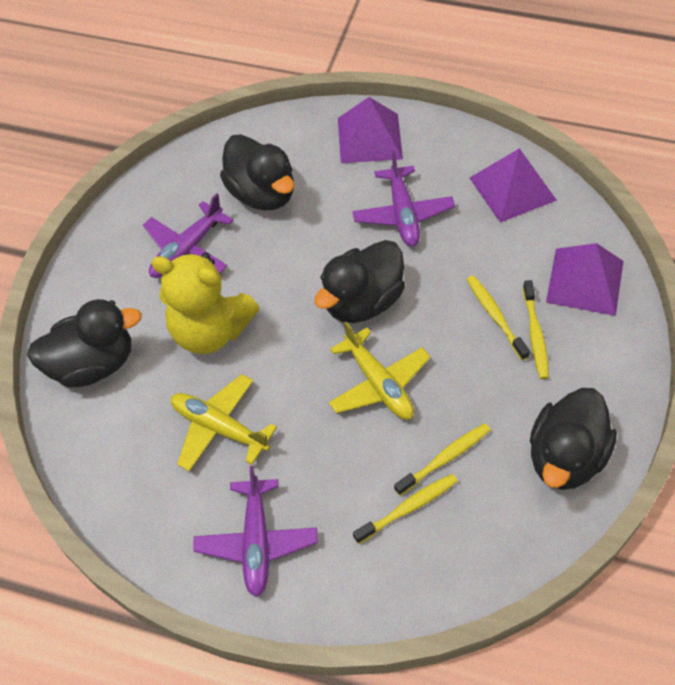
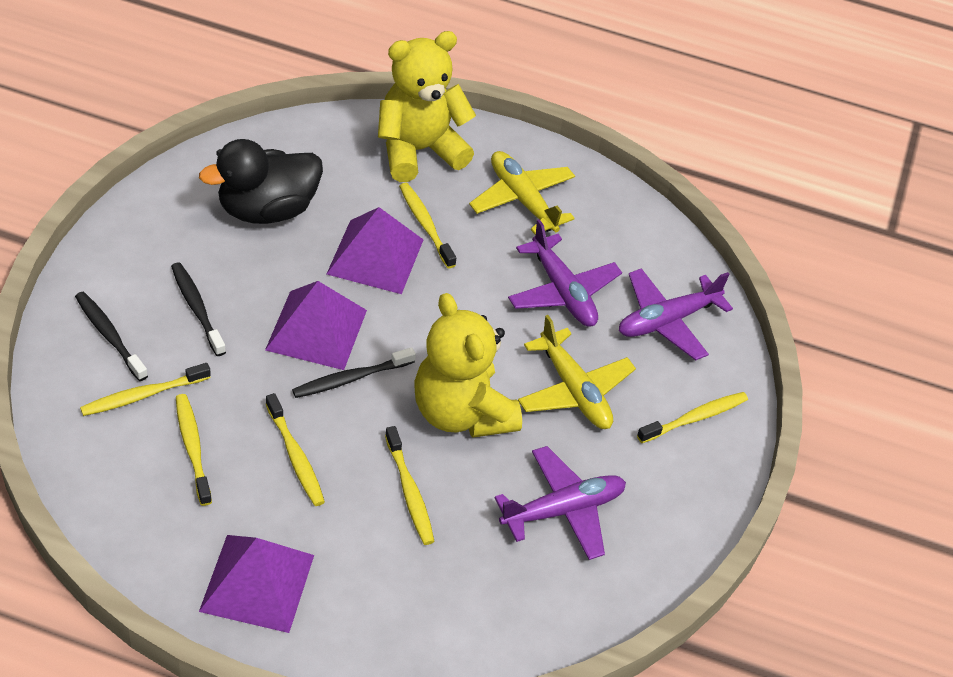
black duck: [27,299,142,388] [220,134,294,211] [314,240,405,323] [530,388,617,490] = 4 -> [199,139,323,224] = 1
black toothbrush: none = 0 -> [75,292,148,381] [171,262,226,356] [292,347,416,398] = 3
yellow teddy bear: [151,252,259,354] = 1 -> [378,31,476,182] [414,293,522,438] = 2
yellow toothbrush: [353,474,458,544] [394,423,491,496] [467,275,530,360] [523,280,549,379] = 4 -> [80,363,211,416] [176,394,212,506] [266,393,325,506] [385,426,435,545] [399,183,456,269] [637,392,748,443] = 6

